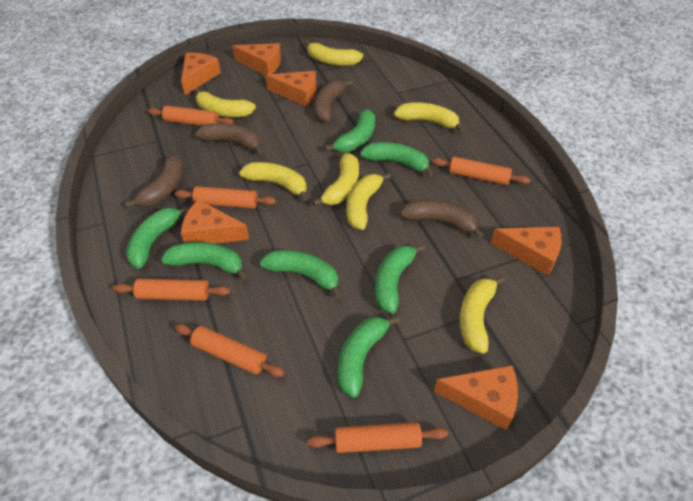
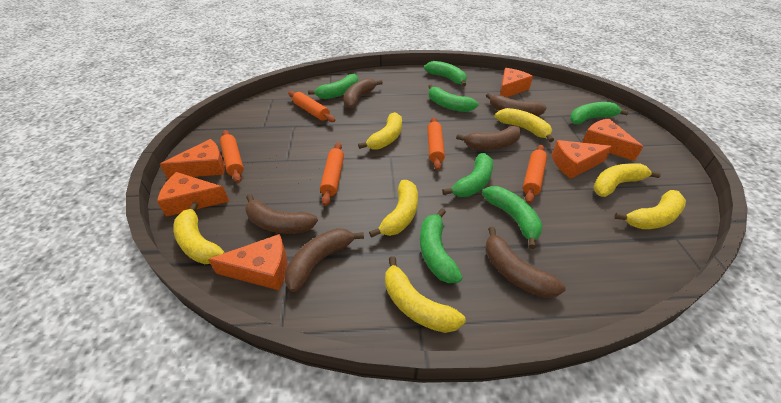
brown banana: [125,155,183,208] [195,123,263,154] [314,80,353,123] [400,200,484,239] = 4 -> [245,194,318,234] [285,228,364,292] [343,78,383,109] [456,126,522,150] [486,93,547,116] [486,227,566,298] = 6
orange rolling pin: [113,279,230,301] [148,105,234,126] [175,186,276,209] [175,324,284,377] [308,422,448,453] [432,157,530,185] = 6 -> [220,130,244,183] [288,91,336,122] [320,142,344,206] [427,117,445,170] [523,144,547,204] = 5

